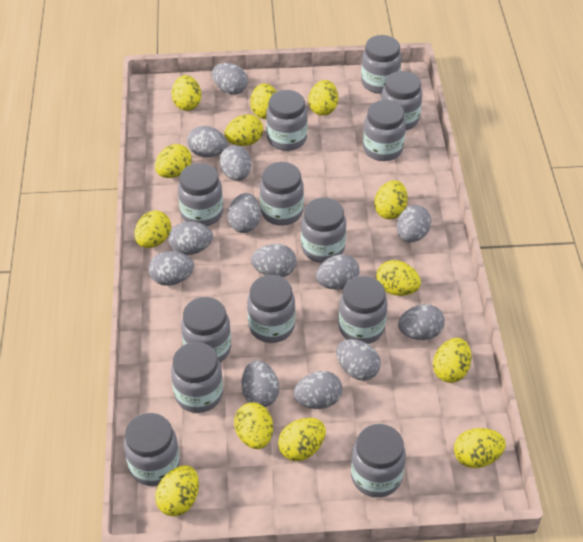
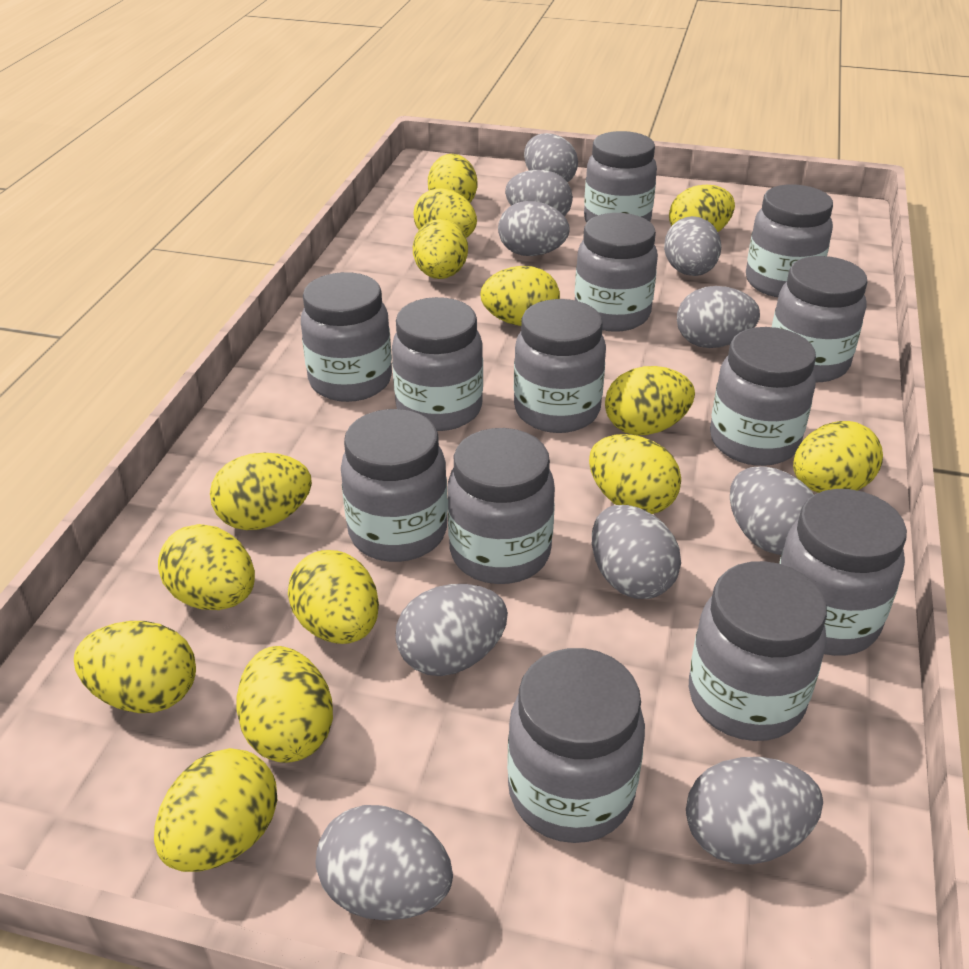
grey egg: [148,251,194,286] [168,221,213,255] [187,126,227,157] [212,63,248,95] [219,145,251,181] [228,193,261,233] [242,361,279,407] [251,244,297,277] [293,371,342,409] [316,254,360,290] [336,339,381,381] [397,205,431,243] [398,304,445,340] = 13 -> [316,805,453,920] [395,584,508,676] [498,201,569,256] [505,170,573,216] [524,133,578,182] [592,505,681,599] [664,216,721,276] [677,286,760,348] [686,757,823,864] [730,466,814,555] = 10
yellow egg: [135,211,171,248] [155,144,192,178] [155,466,199,516] [172,75,201,111] [224,114,263,146] [234,402,273,449] [250,83,277,119] [278,418,326,461] [308,80,338,116] [374,180,408,219] [376,260,421,296] [433,338,471,383] [454,428,506,468] = 13 -> [74,621,196,713] [154,748,277,872] [158,524,255,610] [210,453,312,530] [237,646,333,763] [288,550,379,644] [413,219,468,279] [414,188,477,238] [428,154,477,203] [480,266,560,326] [589,434,681,514] [605,366,695,435] [669,185,735,232] [793,421,883,493] = 14

